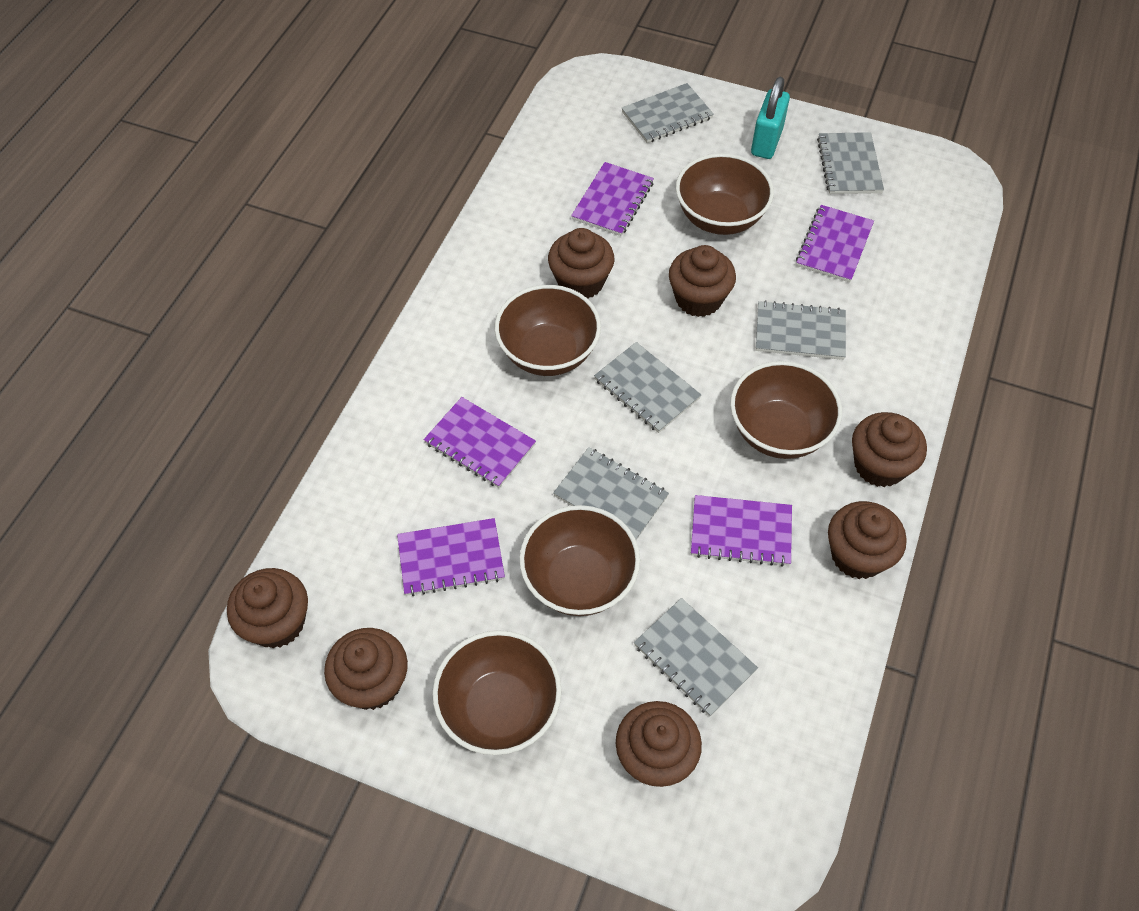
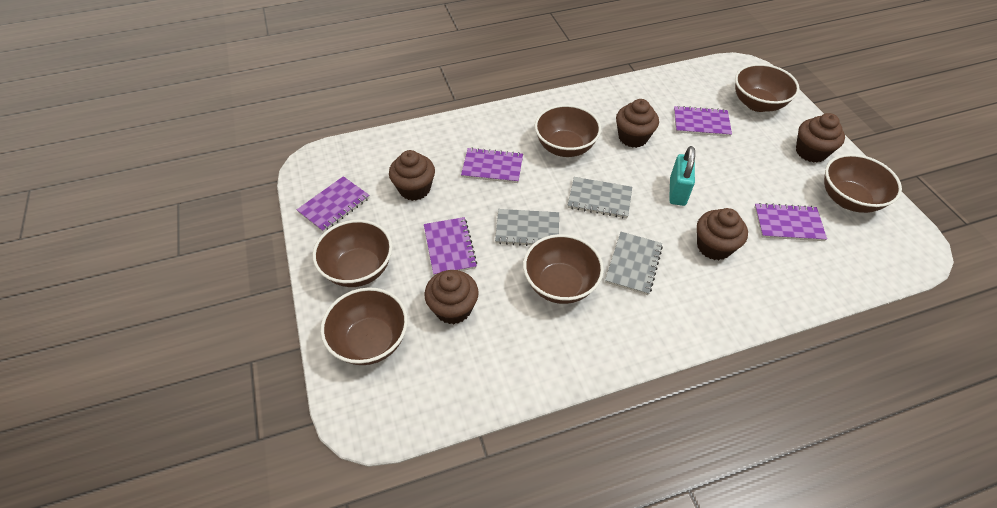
brown bowl: [433,630,562,755] [495,285,601,376] [519,505,640,616] [676,153,774,235] [730,361,842,459] = 5 -> [313,220,392,287] [321,287,408,365] [523,234,604,304] [535,105,601,157] [735,64,799,112] [824,154,902,213] = 6
brown cupcake: [227,568,308,648] [324,628,408,710] [548,228,614,299] [616,701,702,787] [669,245,736,317] [828,501,907,579] [852,412,927,487] = 7 -> [389,150,435,201] [424,270,479,324] [616,99,659,148] [697,208,748,260] [796,113,845,163] = 5
grey notebook: [553,447,669,540] [594,342,701,433] [622,83,714,143] [634,598,758,716] [756,300,846,360] [817,132,884,194] = 6 -> [495,209,559,246] [568,177,632,218] [605,232,663,295] = 3

